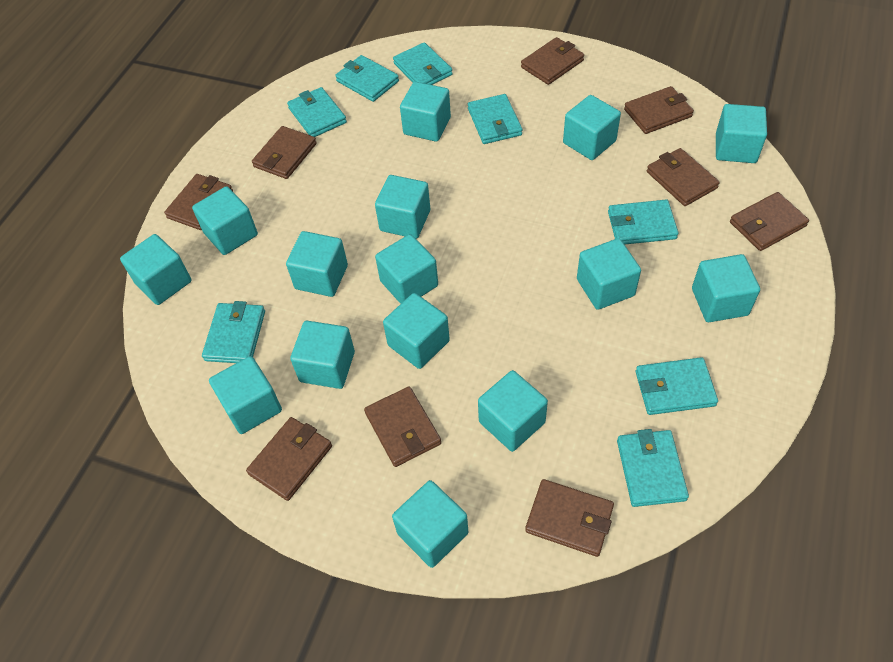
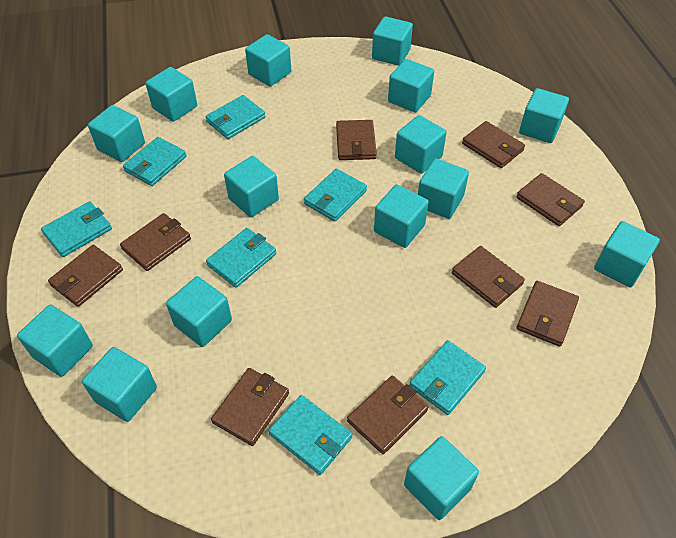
turquoise wallet: [202,301,265,363] [287,87,347,137] [335,55,399,102] [393,42,453,85] [468,94,522,144] [608,200,678,245] [617,429,689,507] [635,357,718,415] = 8 -> [41,201,112,257] [123,137,186,186] [205,95,266,139] [206,228,276,288] [268,395,352,475] [304,169,367,221] [409,340,486,415] = 7

